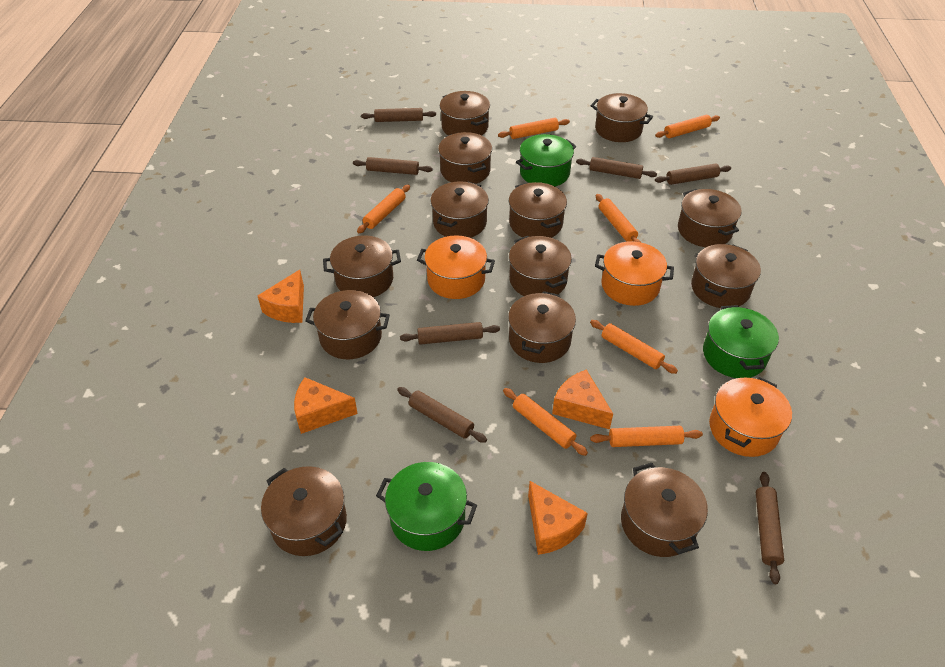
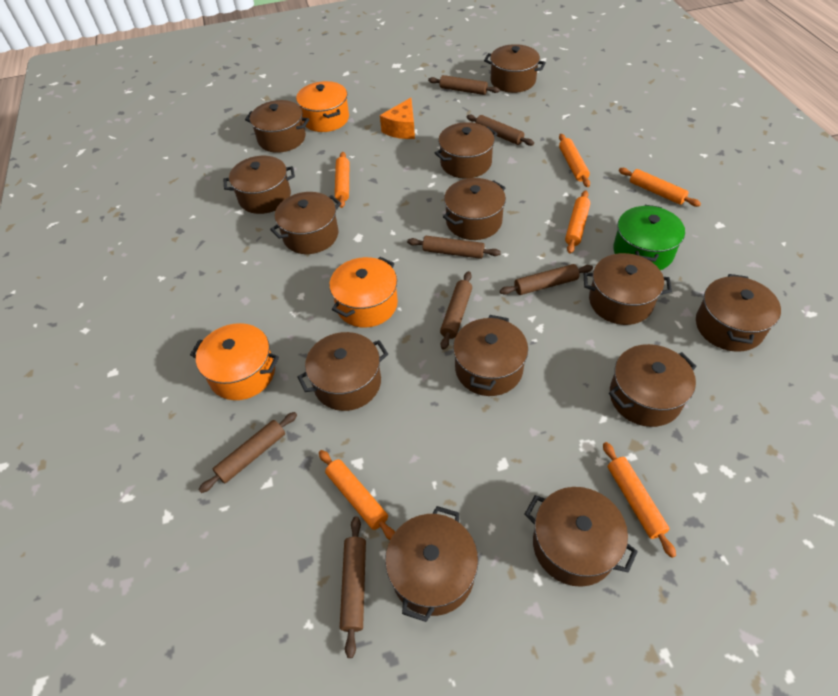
green pot: [376,462,477,551] [516,134,576,186] [703,305,779,378] = 3 -> [613,205,685,270] = 1
orange cheese: [257,270,304,323] [294,377,358,434] [528,481,588,555] [552,369,613,429] = 4 -> [380,98,415,139] = 1
orange rolling pin: [357,185,410,233] [498,118,570,139] [503,388,588,456] [590,320,678,374] [590,426,703,447] [596,194,641,242] [655,115,720,138] = 7 -> [319,450,395,540] [335,152,349,208] [559,134,590,187] [565,190,590,254] [603,442,676,558] [619,168,701,207] = 6

